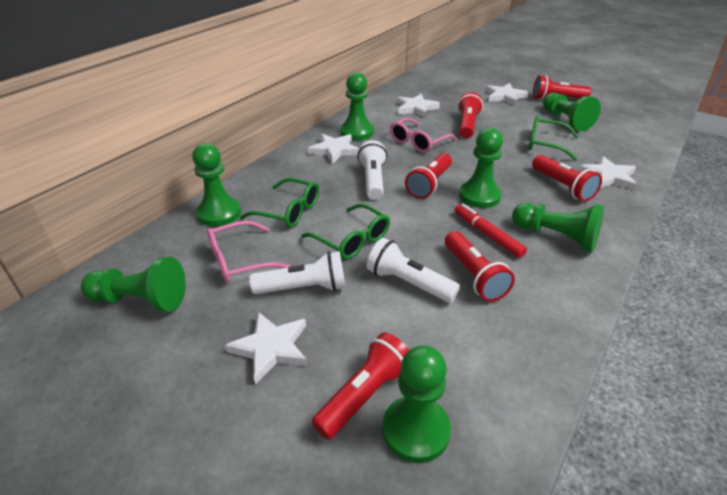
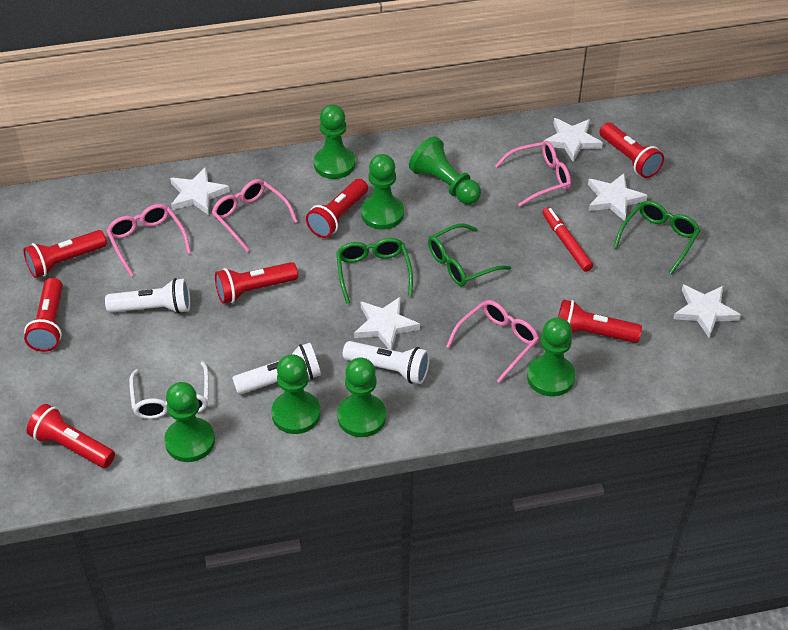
pink glasses: [207,221,291,282] [390,117,457,153] = 2 -> [106,204,191,276] [212,179,298,252] [446,300,539,383] [495,141,571,207] = 4
red flashlight: [312,332,409,440] [405,153,452,199] [445,231,515,302] [458,92,483,138] [532,155,602,202] [533,75,591,100] = 6 -> [23,230,107,278] [24,278,63,352] [27,404,115,468] [215,262,298,304] [306,179,368,238] [558,299,642,343] [600,122,664,178] = 7
white glasses: none = 0 -> [129,362,209,419] = 1

